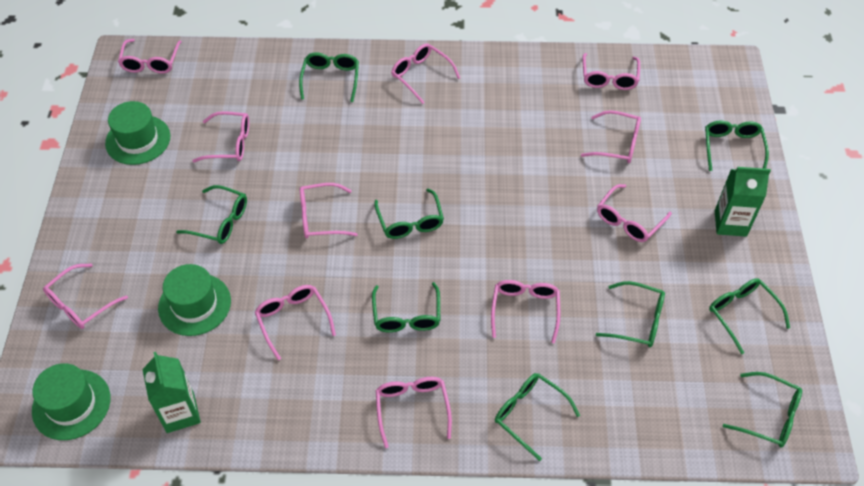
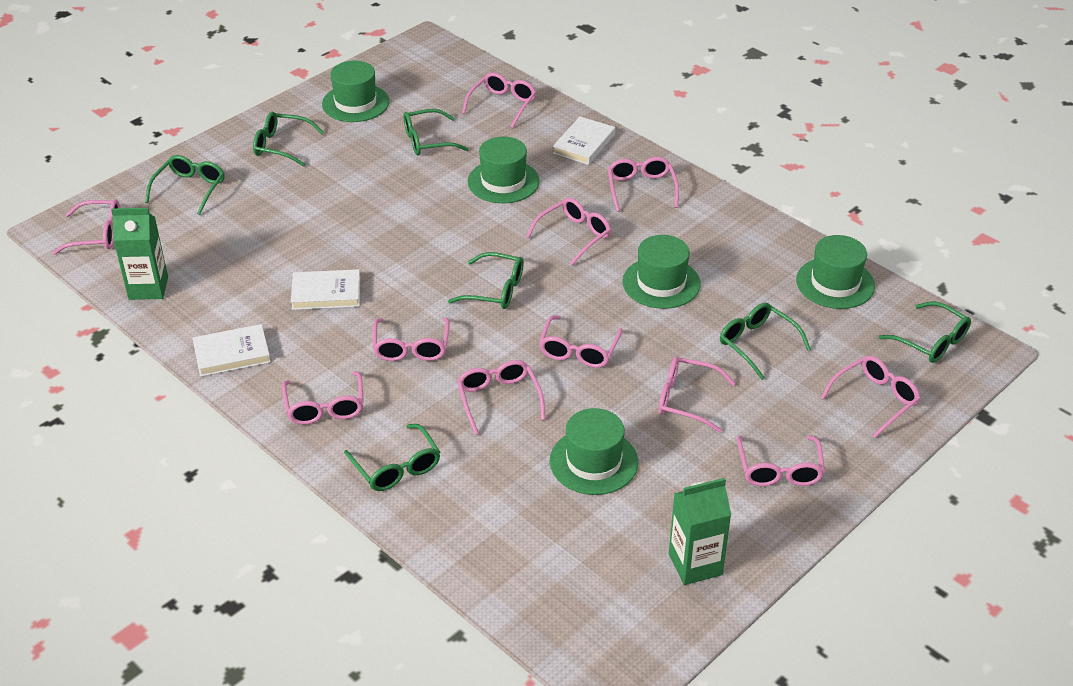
green glasses: [176,185,247,244] [299,52,359,102] [372,282,440,332] [374,189,444,239] [495,373,580,461] [596,281,665,347] [705,120,769,171] [709,278,790,354] [723,372,802,447] = 9 -> [145,155,225,215] [253,112,324,167] [344,424,440,491] [403,109,469,155] [448,252,524,309] [720,303,811,380] [879,301,971,363] = 7
green hat: [32,363,110,440] [105,101,170,165] [158,264,231,336] = 3 -> [322,61,389,122] [468,136,539,203] [550,408,638,495] [622,235,701,309] [796,235,875,309] = 5
white book: none = 0 -> [193,324,271,377] [291,269,360,310] [553,116,615,165] = 3

